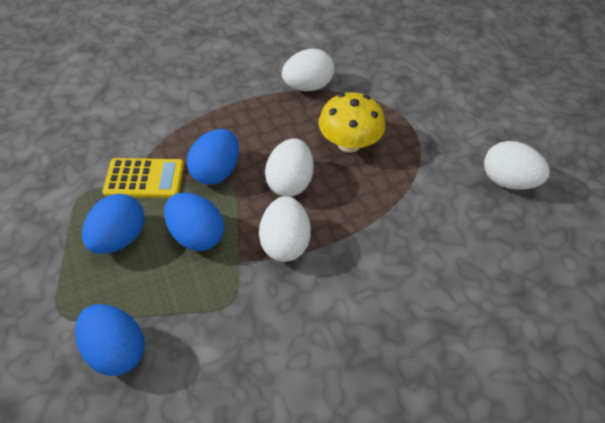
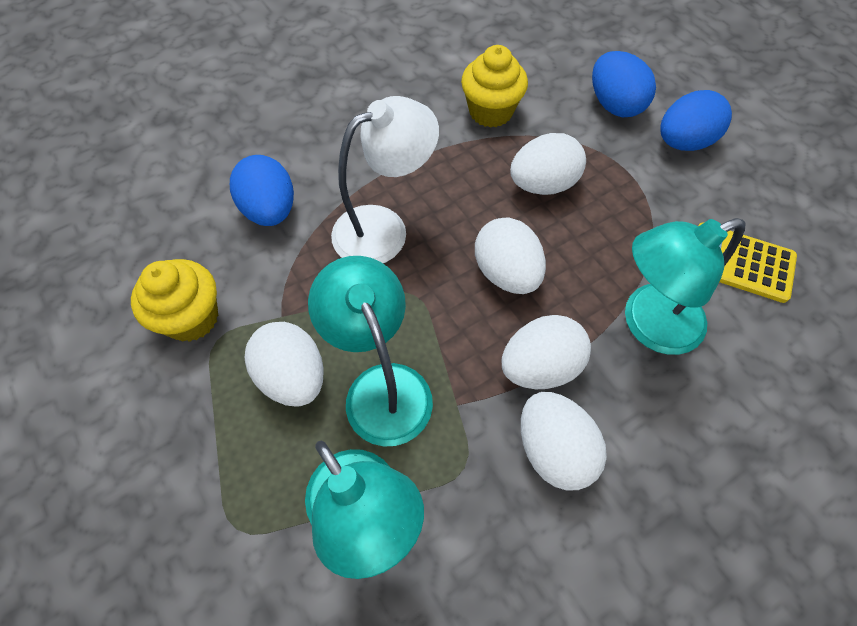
blue egg: [75,304,145,376] [82,194,145,254] [164,192,224,251] [187,129,239,185] = 4 -> [230,155,294,226] [592,51,656,117] [660,90,732,151] = 3
turquoise lamp: none = 0 -> [305,441,424,579] [308,256,433,447] [625,218,746,355] = 3
white egg: [259,196,311,262] [265,138,314,197] [282,48,334,91] [484,141,550,190] = 4 -> [245,322,324,407] [475,218,546,294] [502,315,591,389] [510,133,586,195] [521,392,607,490] = 5
white lamp: none = 0 -> [331,96,439,263] = 1
yellow cupcake: none = 0 -> [131,259,218,342] [461,45,528,128] = 2
yellow mushroom: [319,92,385,153] = 1 -> none = 0

